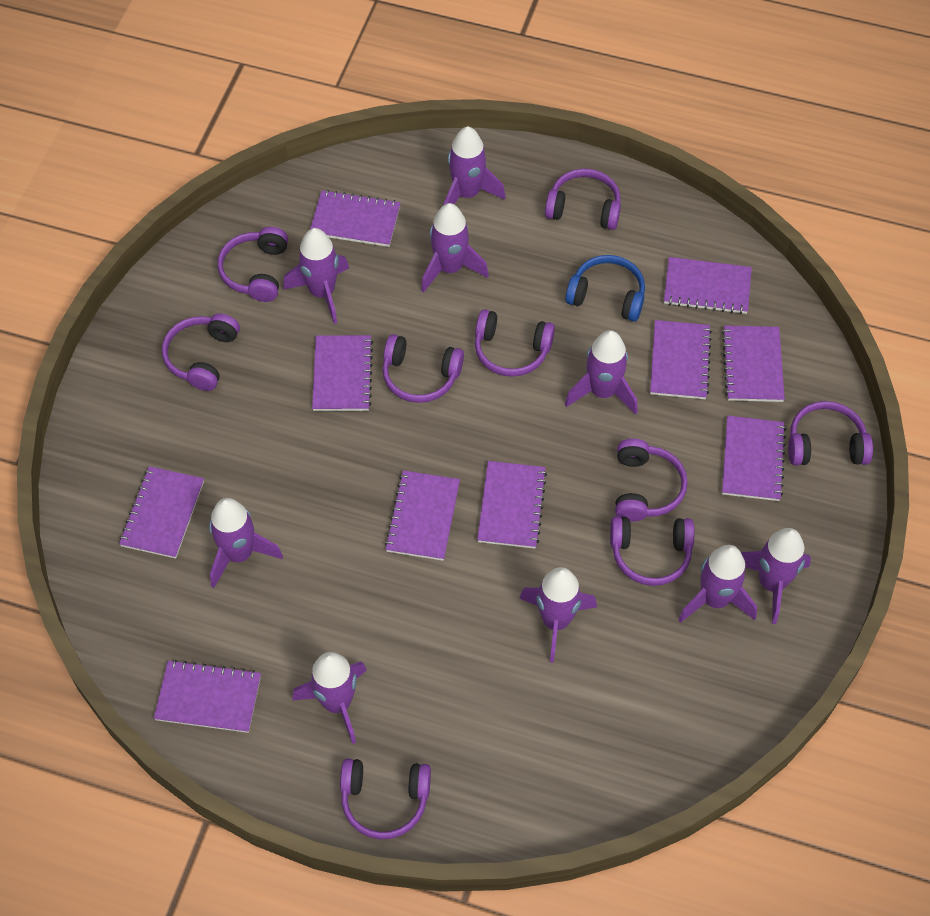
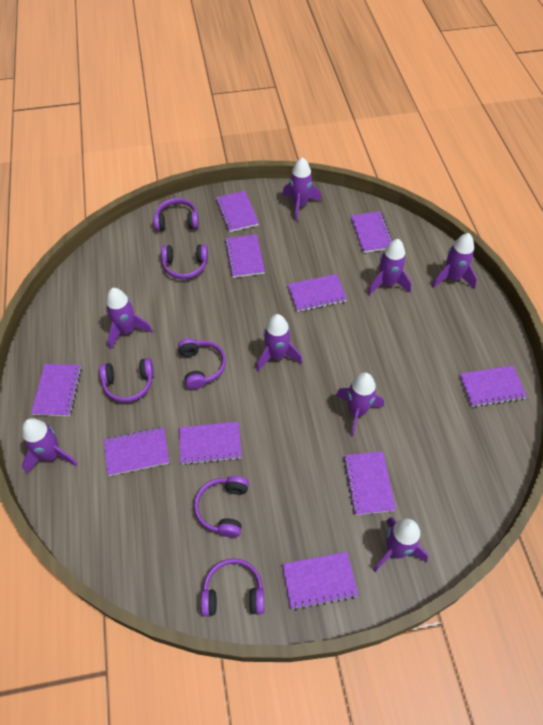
blue headphones: [565,255,645,322] = 1 -> none = 0
purple headphones: [162,314,240,391] [217,227,288,302] [340,758,431,839] [382,334,464,403] [475,309,555,377] [545,168,621,230] [610,516,695,586] [615,439,688,521] [788,401,873,465] = 9 -> [99,358,154,402] [153,198,199,231] [161,244,208,279] [178,338,226,390] [194,476,249,537] [201,558,264,616] = 6
purple rocket: [209,498,283,588] [283,228,349,324] [292,652,367,744] [421,203,489,293] [444,126,506,205] [519,567,597,663] [565,330,638,415] [678,545,757,623] [741,528,811,624] = 9 -> [22,418,78,474] [106,288,153,349] [256,314,303,372] [282,157,321,221] [336,372,384,437] [368,239,411,295] [373,517,428,572] [432,233,477,289] = 8

